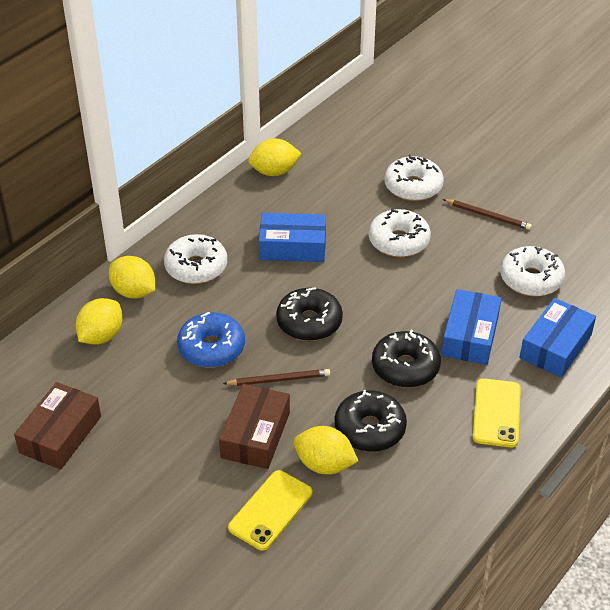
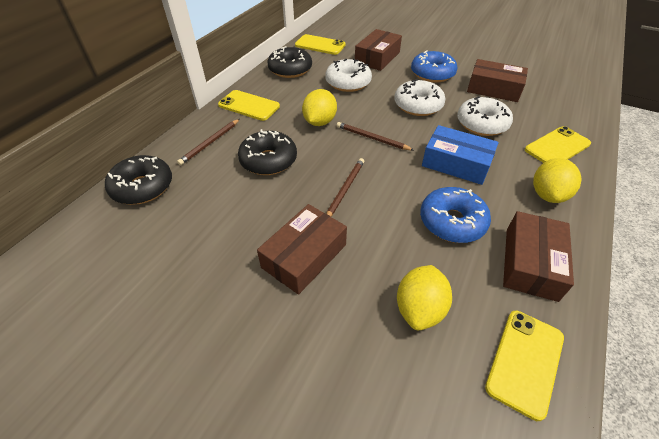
blue box: [259,213,326,262] [442,289,502,365] [519,298,596,377] = 3 -> [422,125,499,185] = 1
blue donut: [177,312,245,368] = 1 -> [411,50,457,83] [420,187,491,243] = 2
brown box: [14,382,101,470] [219,384,290,469] = 2 -> [257,204,347,295] [355,29,402,71] [467,59,528,102] [503,211,574,302] = 4
brown pencil: [223,369,330,386] [443,199,532,230] = 2 -> [177,119,240,165] [326,158,364,217] [337,122,414,150] = 3
white donut: [164,234,227,284] [369,208,431,257] [384,155,444,201] [500,246,565,297] = 4 -> [325,59,372,92] [394,79,446,116] [457,96,513,136] = 3
yellow lemon: [76,298,122,345] [109,256,155,299] [248,138,301,176] [294,426,358,475] = 4 -> [302,89,337,126] [397,265,452,330] [533,158,582,203] = 3
yellow phone: [228,470,312,551] [473,378,521,447] = 2 -> [218,90,280,121] [295,34,346,55] [485,311,564,421] [525,126,591,163] = 4

